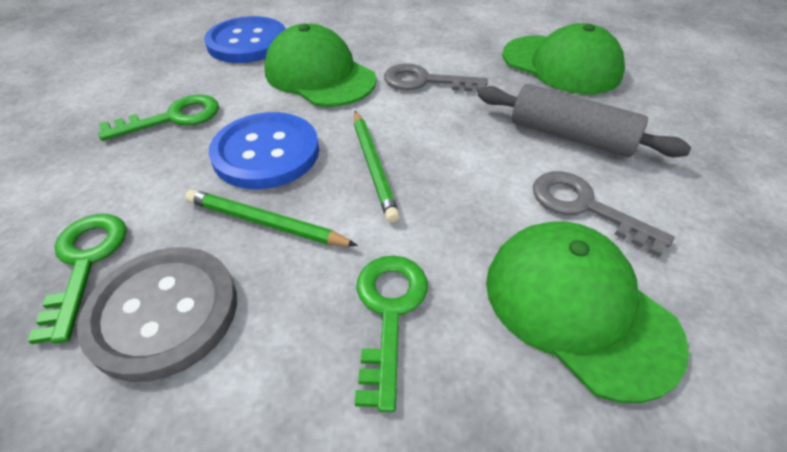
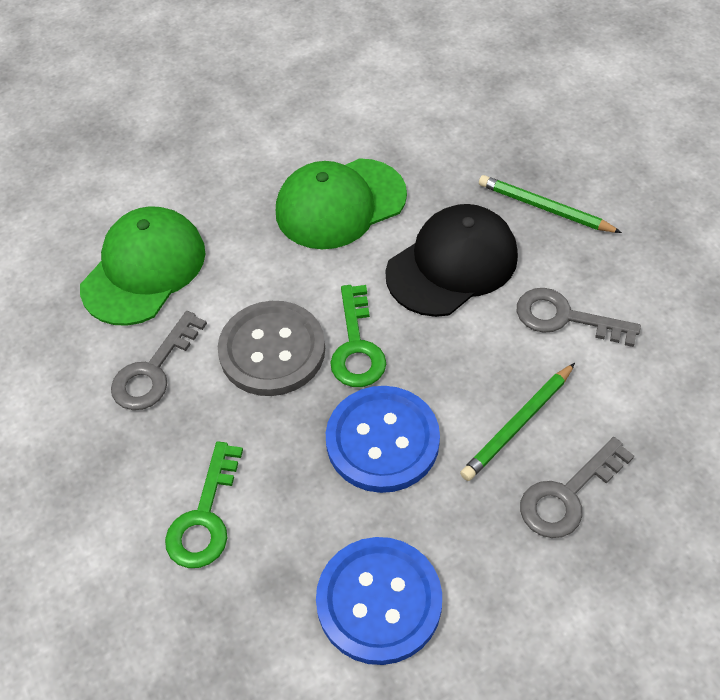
black cap: none = 0 -> [385,204,518,317] = 1
green cap: [264,23,377,107] [486,221,689,403] [502,23,625,94] = 3 -> [80,206,205,326] [276,158,407,249] = 2
green key: [28,214,127,344] [98,94,219,141] [355,255,428,412] = 3 -> [165,441,243,568] [330,285,386,387] = 2
grey key: [384,63,488,93] [533,171,675,257] = 2 -> [111,311,207,410] [517,288,641,347] [520,437,634,538] = 3
grey rolling pin: [478,84,691,157] = 1 -> none = 0

